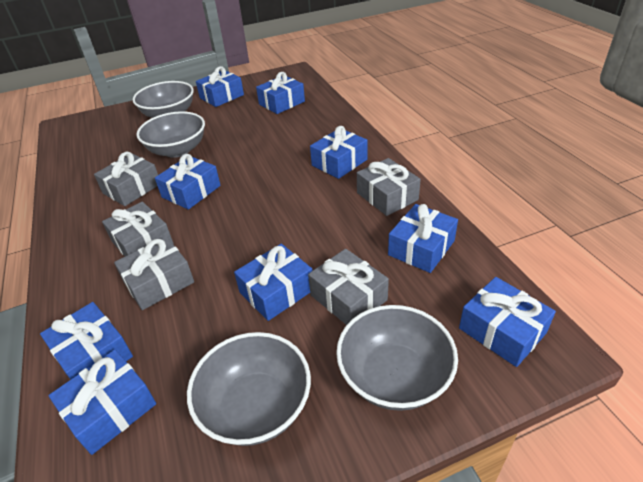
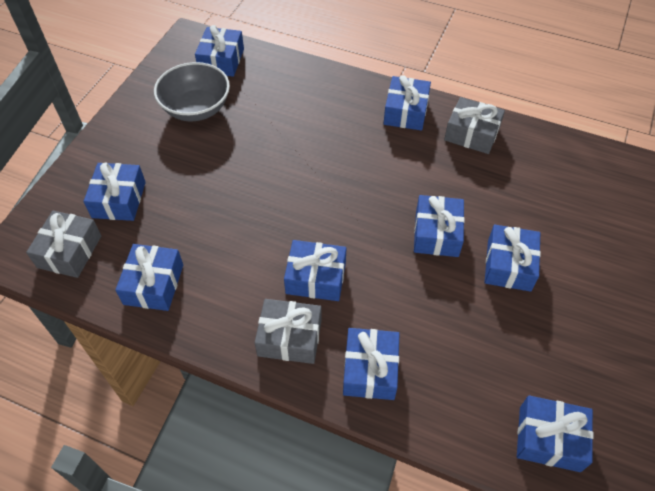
grey bowl: [133,81,194,118] [136,111,205,158] [187,332,311,446] [336,305,458,411] = 4 -> [154,62,230,121] = 1
grey gift: [94,152,158,206] [102,202,174,256] [114,237,194,310] [308,249,389,325] [357,158,421,216] = 5 -> [26,211,102,278] [254,299,322,364] [444,97,505,154] = 3

